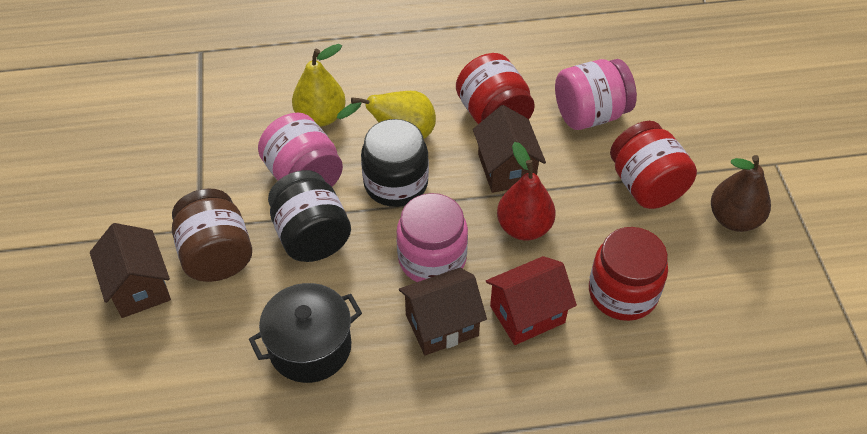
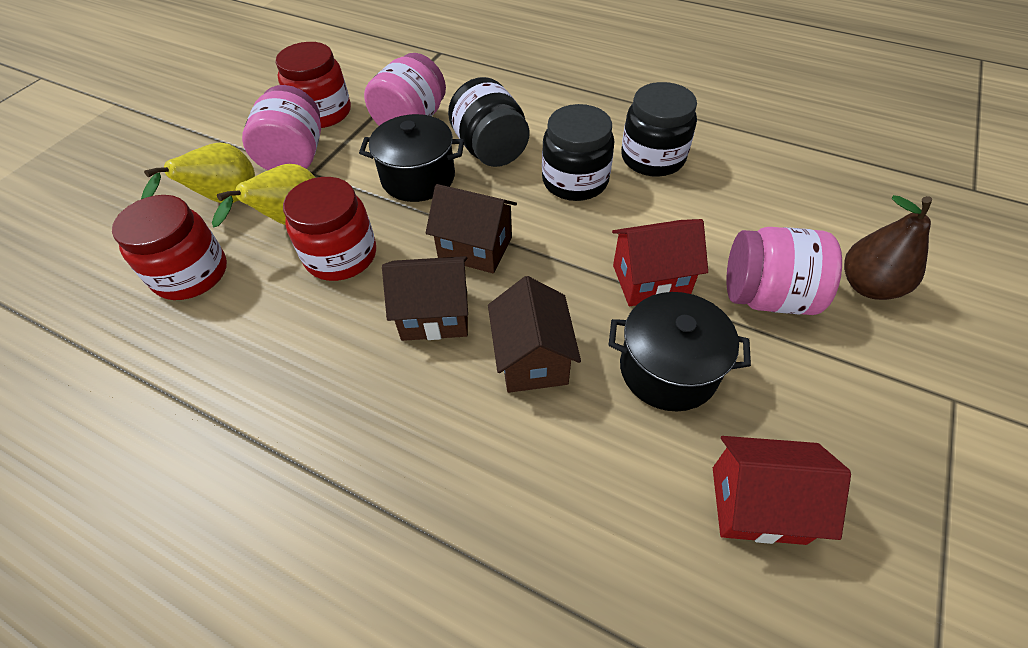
black jar: [268,170,351,262] [361,119,429,207] = 2 -> [448,77,529,167] [542,104,614,201] [621,82,697,177] = 3
black pot: [249,283,362,383] = 1 -> [359,114,464,202] [609,292,751,411] = 2
brown jar: [172,189,252,282] = 1 -> none = 0
red house: [486,256,577,345] = 1 -> [612,219,708,306] [713,436,851,545] = 2
red pear: [497,142,556,241] = 1 -> none = 0

